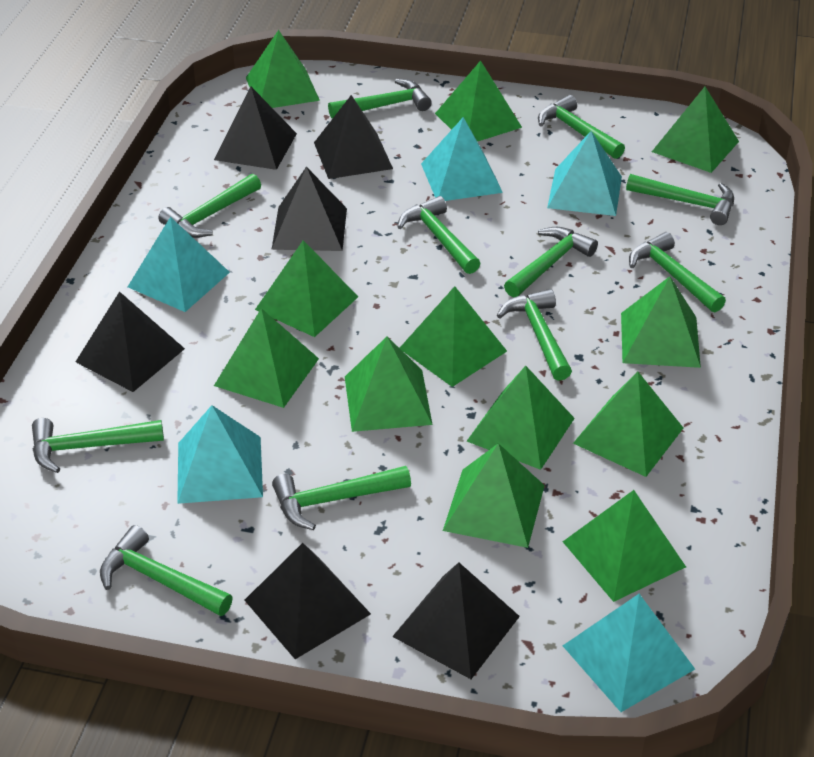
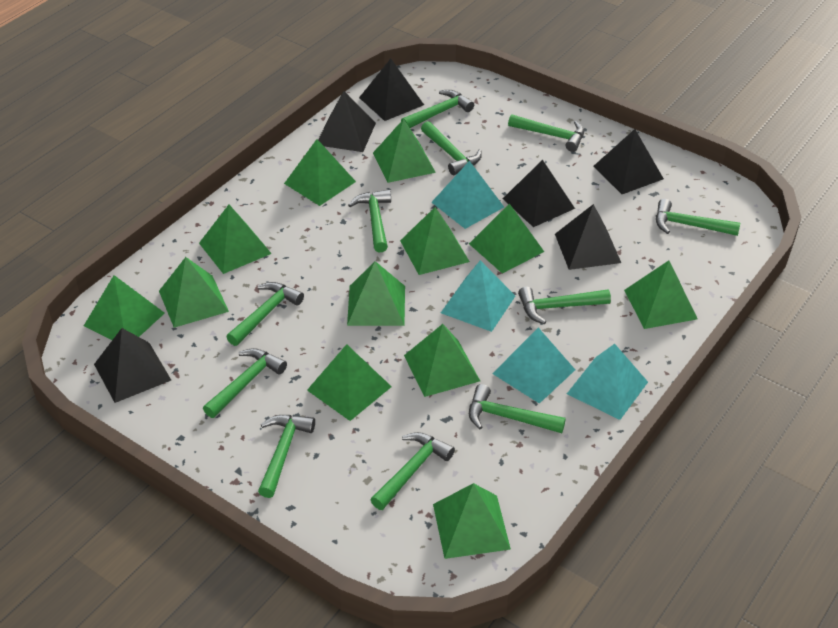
turquoise pyramid: [128,217,230,312] [177,405,263,504] [421,117,503,201] [547,131,622,216] [563,594,695,712] = 5 -> [431,161,504,229] [441,260,515,332] [492,328,575,404] [567,344,648,420] = 4

